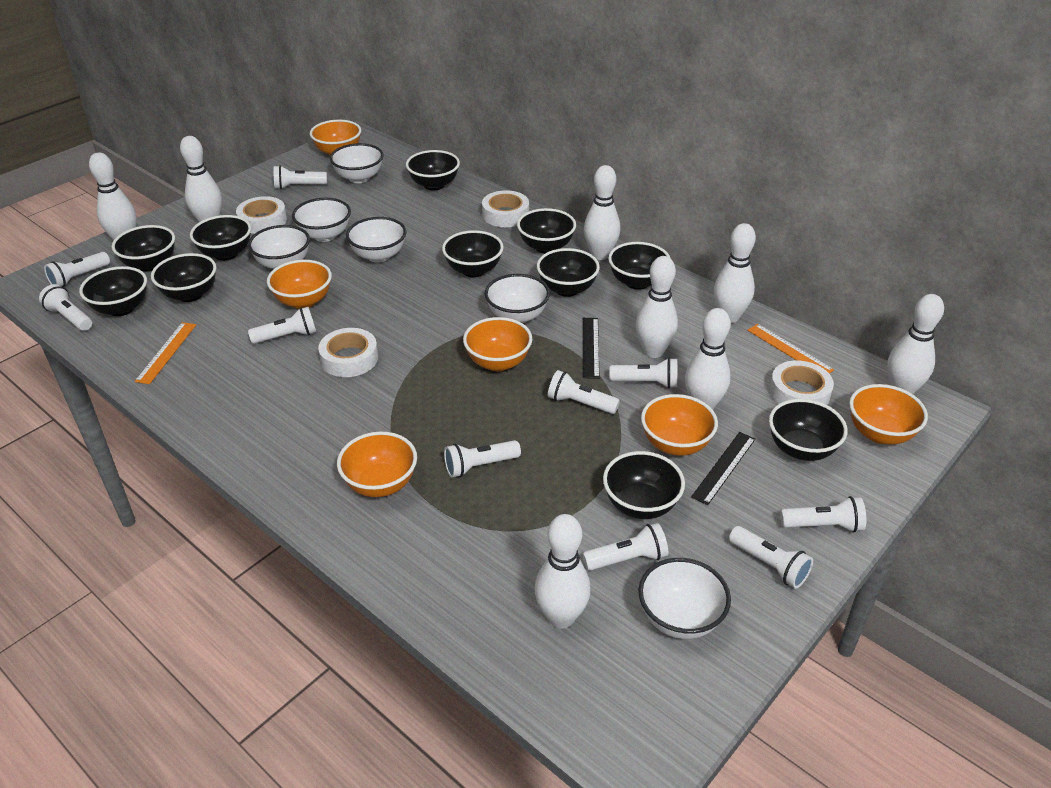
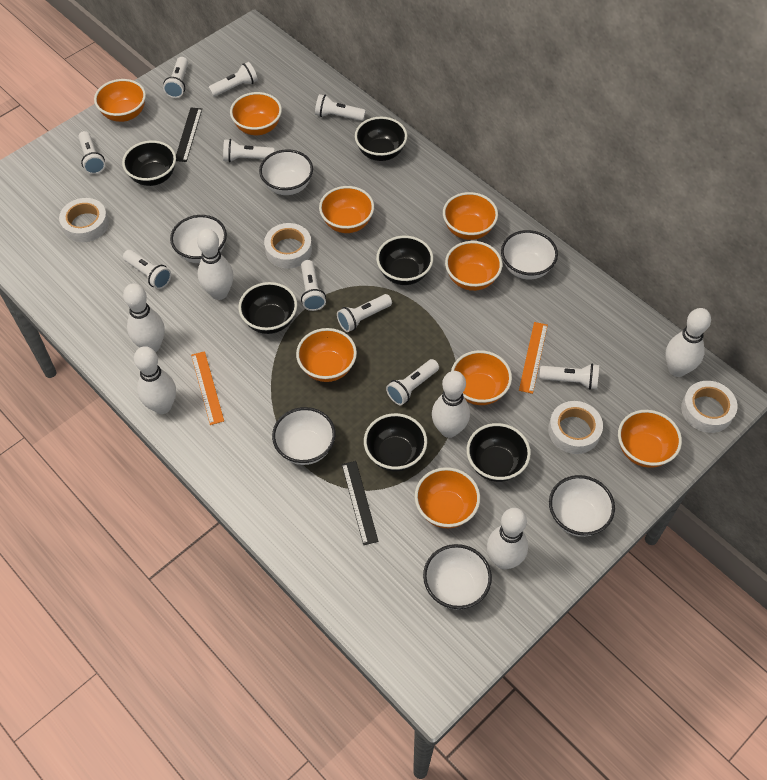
black bowl: [79,266,147,316] [112,225,175,272] [151,253,217,302] [190,215,251,261] [406,150,460,191] [442,230,504,277] [517,208,576,253] [537,248,600,297] [603,451,685,519] [608,242,670,290] [769,399,848,461] = 11 -> [122,140,176,186] [238,282,297,334] [355,117,407,161] [364,413,427,471] [376,236,433,285] [467,423,531,482] = 6
orange bowl: [267,260,332,309] [310,120,361,156] [337,432,417,497] [463,317,532,371] [641,394,718,456] [849,384,928,445] = 6 -> [94,79,146,122] [230,92,282,135] [296,328,357,382] [319,186,374,233] [415,467,480,528] [443,192,498,240] [445,241,502,291] [451,350,512,405] [618,410,682,468] = 9
white bowling pin: [89,153,137,240] [180,136,222,222] [535,514,591,628] [584,165,620,260] [636,256,678,358] [685,308,731,410] [714,223,756,323] [887,294,944,394] = 8 -> [123,283,165,352] [134,346,176,414] [197,229,233,300] [432,371,470,438] [487,508,528,569] [665,308,711,377] = 6

